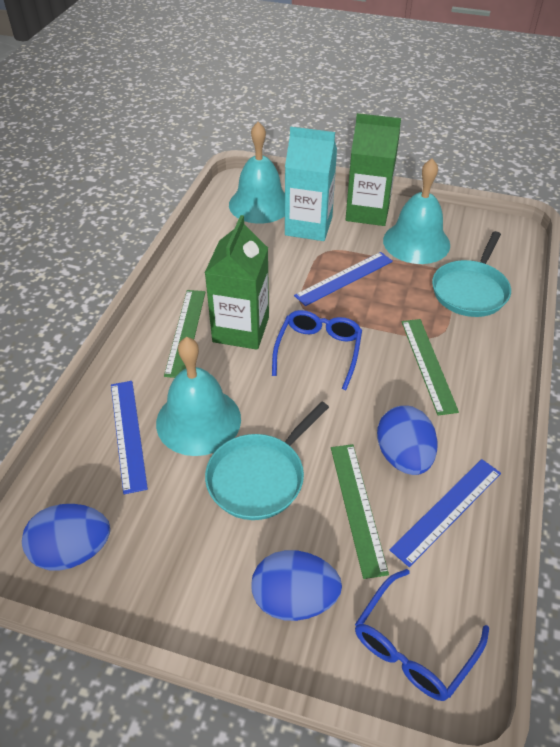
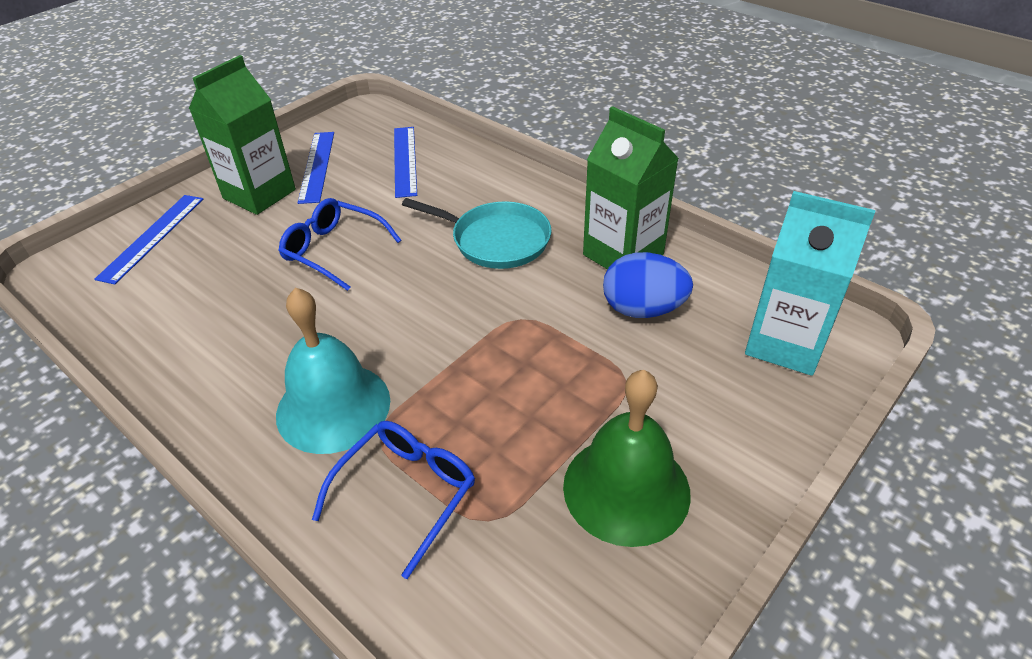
blue egg: [22,504,110,571] [252,550,342,621] [377,406,438,475] = 3 -> [603,252,693,318] = 1
green bell: none = 0 -> [563,370,691,547] = 1
green ruler: [164,290,206,378] [331,444,389,579] [402,319,459,415] = 3 -> none = 0
turquoise bell: [156,337,241,456] [229,122,285,224] [383,158,450,264] = 3 -> [276,288,390,454] = 1
turquoise pan: [205,402,329,520] [432,231,511,317] = 2 -> [402,198,552,269] = 1

